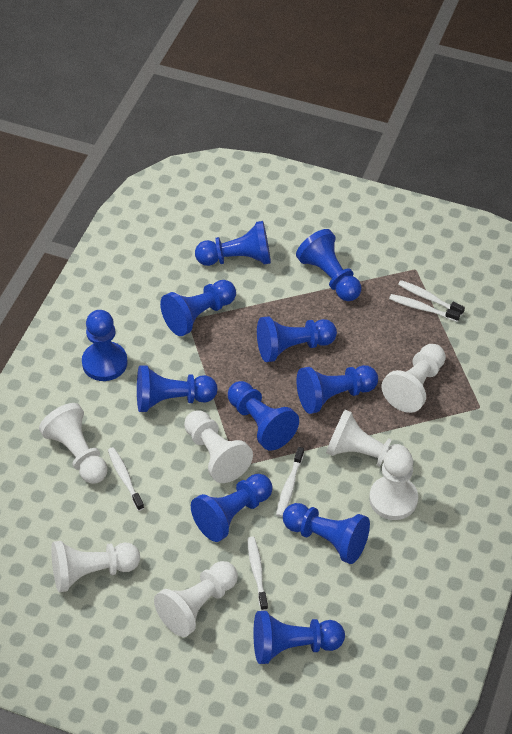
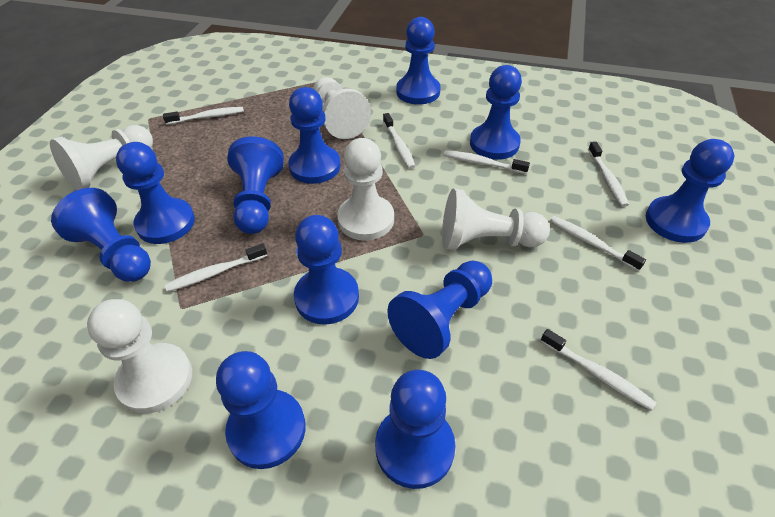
white pawn: [39,403,108,484] [51,541,140,592] [154,561,238,637] [184,410,253,483] [326,410,409,467] [369,447,418,520] [381,344,446,413] = 7 -> [50,125,153,190] [87,299,192,414] [313,77,371,139] [337,138,394,241] [442,188,550,250] = 5
white toothbrush: [108,447,144,511] [247,537,268,611] [276,447,304,517] [389,294,461,322] [398,280,465,316] = 5 -> [163,107,244,125] [165,243,267,292] [383,113,415,169] [444,150,530,174] [541,329,656,411] [550,216,646,271] [588,142,629,207] = 7

